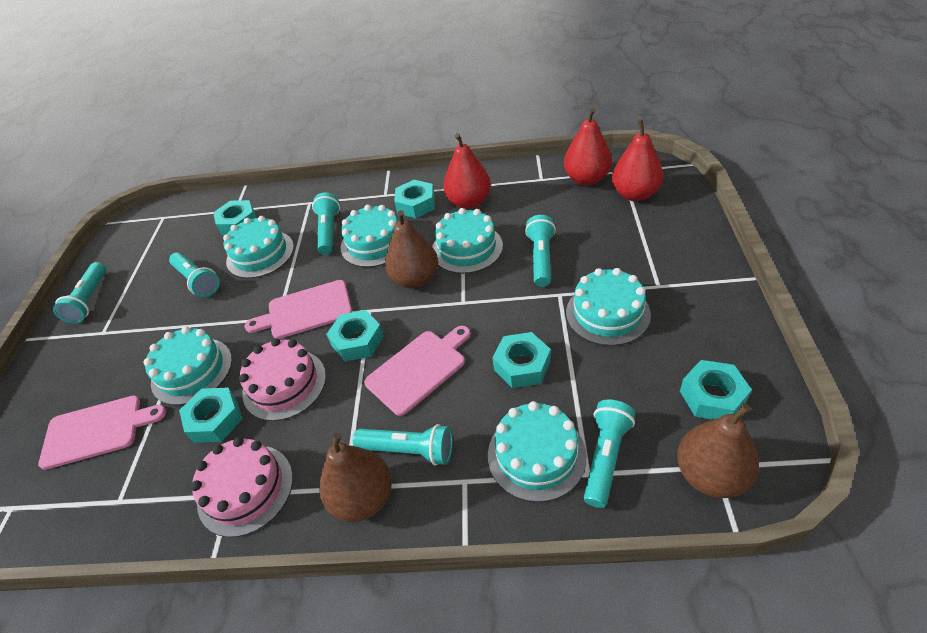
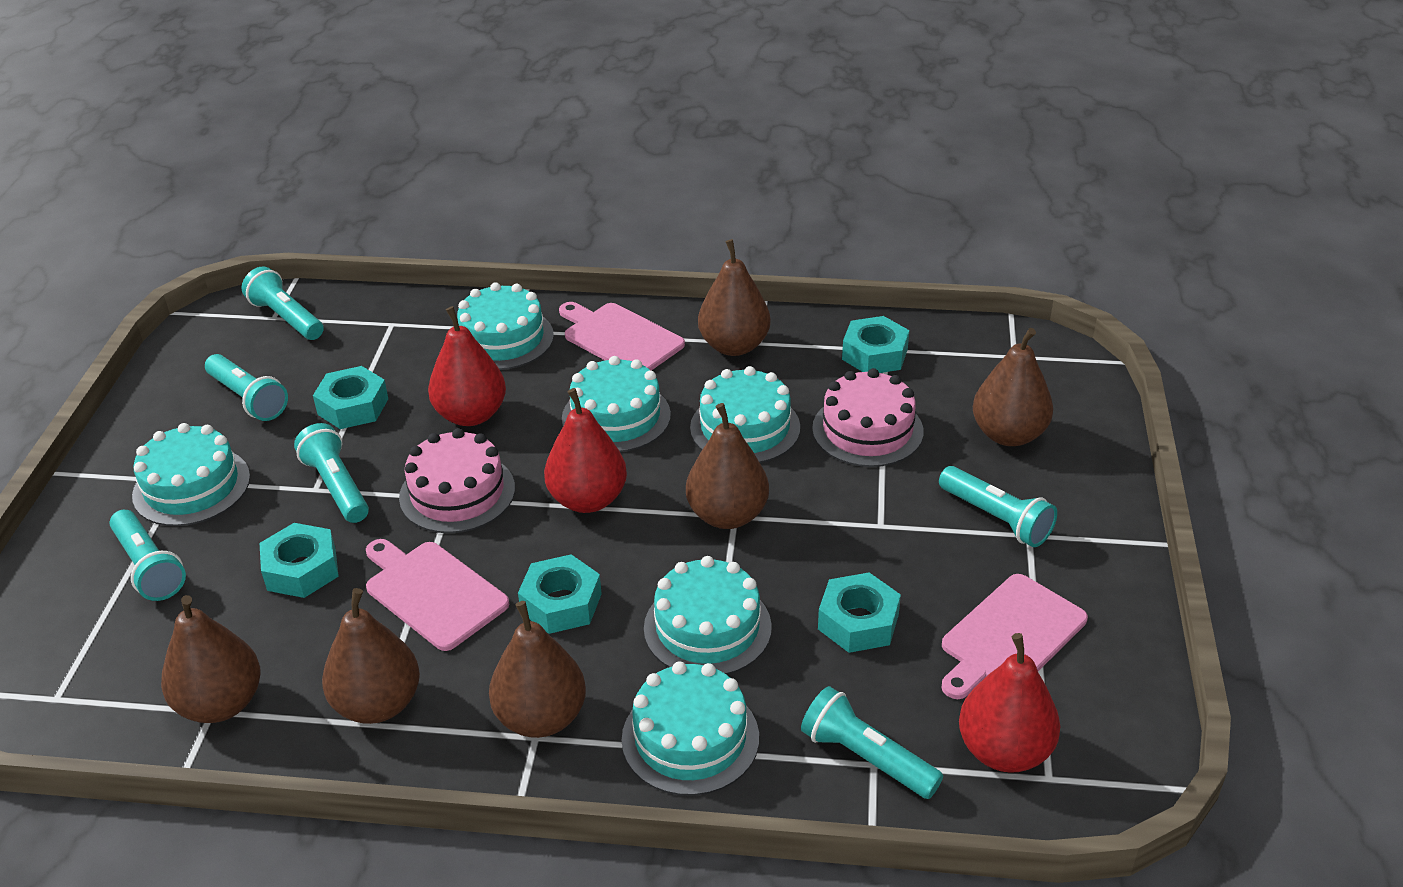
brown pear: [319,432,392,522] [385,210,438,289] [677,403,759,498] = 3 -> [161,595,260,723] [322,588,420,724] [489,601,586,738] [686,403,769,529] [698,239,771,356] [973,328,1053,446] = 6
turquoise nut: [179,387,243,443] [213,200,257,236] [326,310,384,361] [394,180,435,218] [493,332,551,388] [680,360,752,420] = 6 -> [259,523,339,598] [313,366,388,429] [518,554,602,634] [818,572,901,653] [842,316,909,373] = 5

